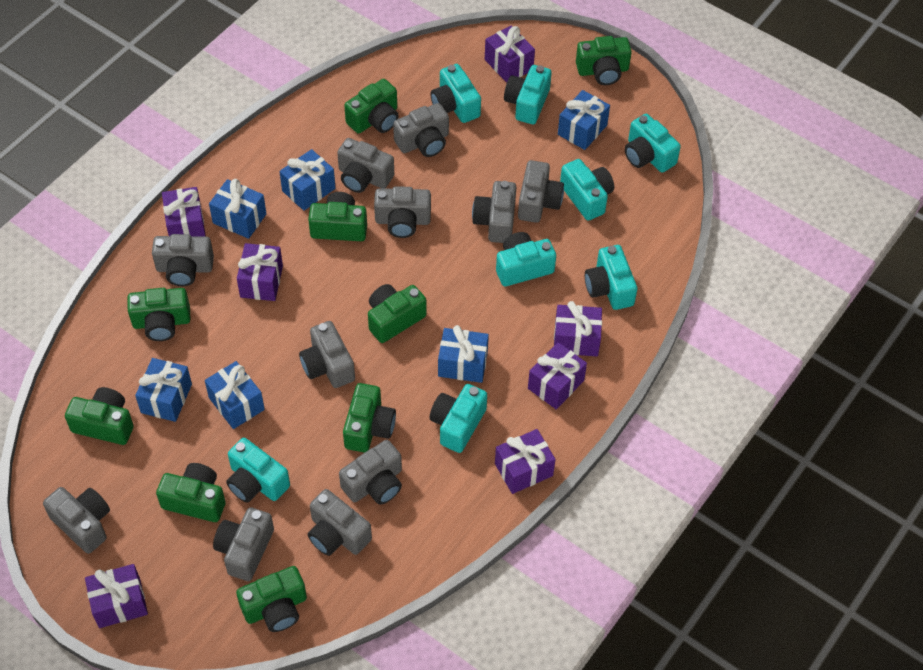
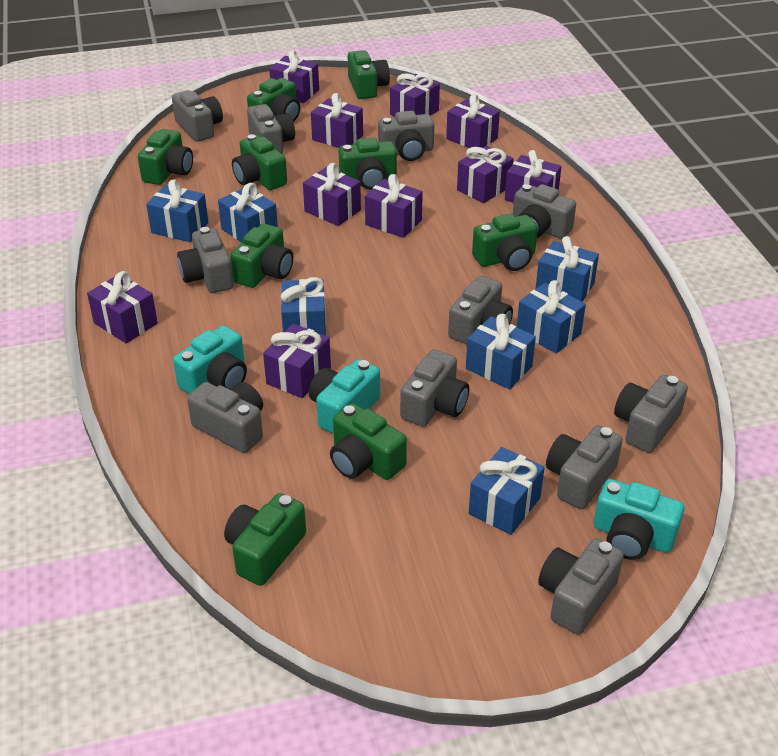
blue gift: [135,358,192,422] [205,361,265,429] [209,179,266,239] [279,149,335,211] [438,325,489,383] [558,90,610,150] = 6 -> [146,179,208,242] [218,183,278,243] [281,277,326,336] [466,314,536,389] [469,447,545,535] [517,280,586,354] [536,236,599,302] = 7
purple gift: [85,564,148,628] [162,187,206,237] [237,243,283,301] [485,25,535,83] [495,429,556,494] [528,342,587,409] [554,301,602,356] = 7 -> [87,271,158,344] [263,324,331,398] [269,50,319,103] [303,163,361,226] [311,93,363,148] [365,174,423,238] [390,73,440,117] [446,94,500,148] [457,146,513,203] [505,150,562,203] = 10
turquoise camera: [226,438,290,503] [430,64,481,123] [430,384,487,453] [496,232,556,286] [504,65,551,124] [560,159,614,221] [585,245,637,310] [625,114,681,173] = 8 -> [173,325,247,394] [309,359,380,434] [594,479,684,560] = 3

